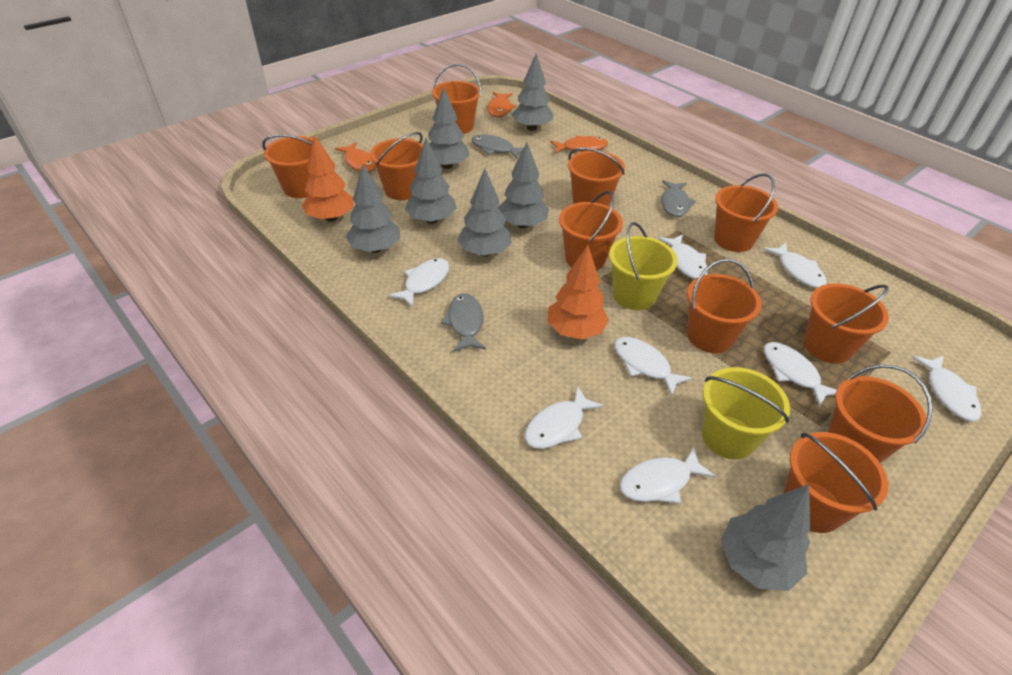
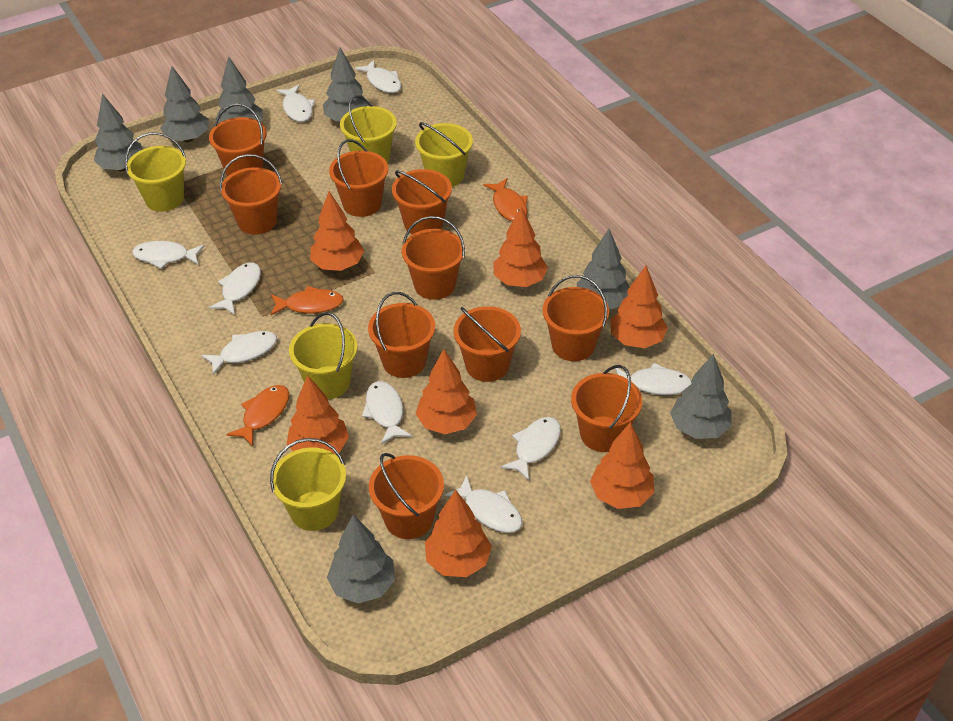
grey fish: [441,293,486,352] [472,134,524,159] [661,180,696,217] = 3 -> none = 0
orange tree: [302,134,354,222] [547,245,609,340] = 2 -> [287,375,349,454] [310,191,364,271] [416,349,477,434] [425,490,492,577] [493,206,548,287] [590,422,654,509] [610,266,668,348] = 7
white fish: [388,258,450,308] [525,386,604,449] [614,337,692,396] [619,446,715,503] [658,234,708,279] [764,243,827,288] [764,342,837,407] [912,356,981,421] = 8 -> [132,241,204,269] [201,331,277,375] [209,262,261,315] [276,85,315,122] [355,60,402,93] [362,381,412,444] [445,475,522,533] [501,417,561,480] [615,363,692,395] = 9
yellow bucket: [609,222,678,310] [702,367,790,459] = 2 -> [125,132,186,212] [270,438,346,531] [289,312,357,399] [340,95,397,163] [415,122,473,187] = 5

